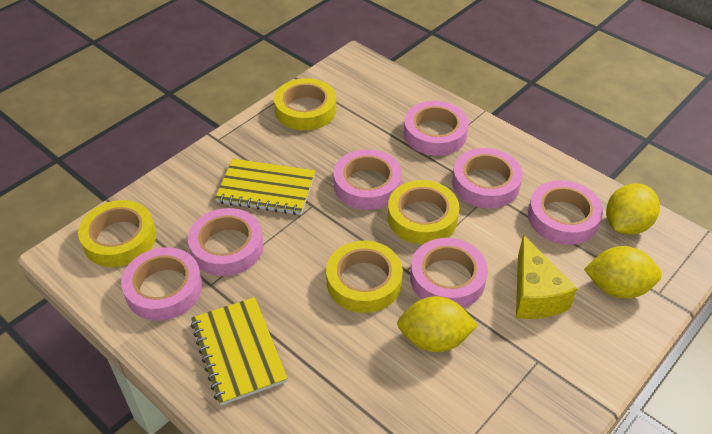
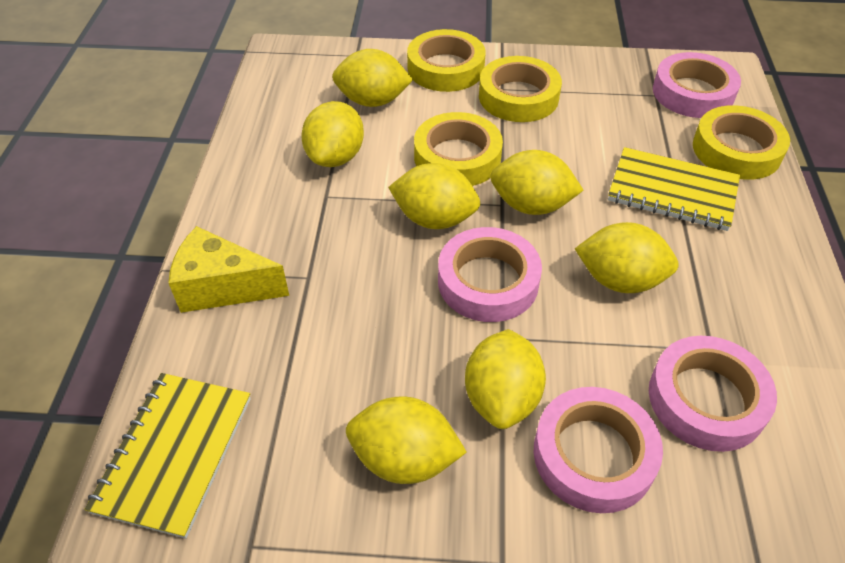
pink tape: [121,247,203,321] [188,208,264,276] [334,149,402,210] [404,101,469,156] [410,238,488,308] [452,148,523,208] [528,180,603,245] = 7 -> [438,227,542,322] [534,387,663,513] [649,336,777,452] [653,52,741,118] = 4
yellow lemon: [397,296,478,352] [584,246,662,299] [606,183,660,235] = 3 -> [301,101,364,167] [332,49,413,107] [346,396,467,484] [388,163,480,229] [465,329,546,429] [490,150,583,215] [575,222,679,293] = 7

